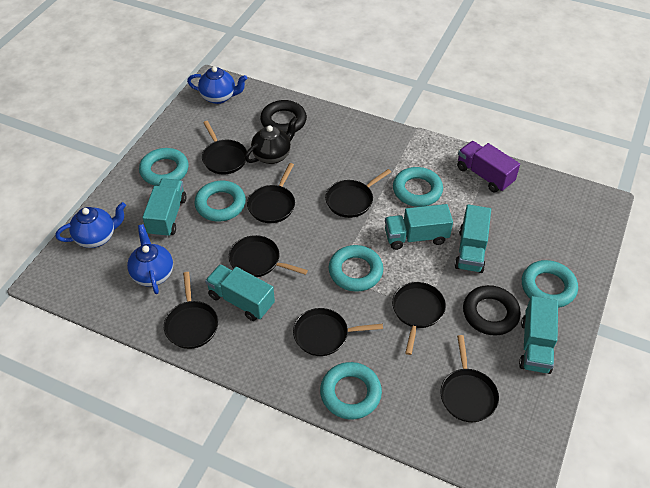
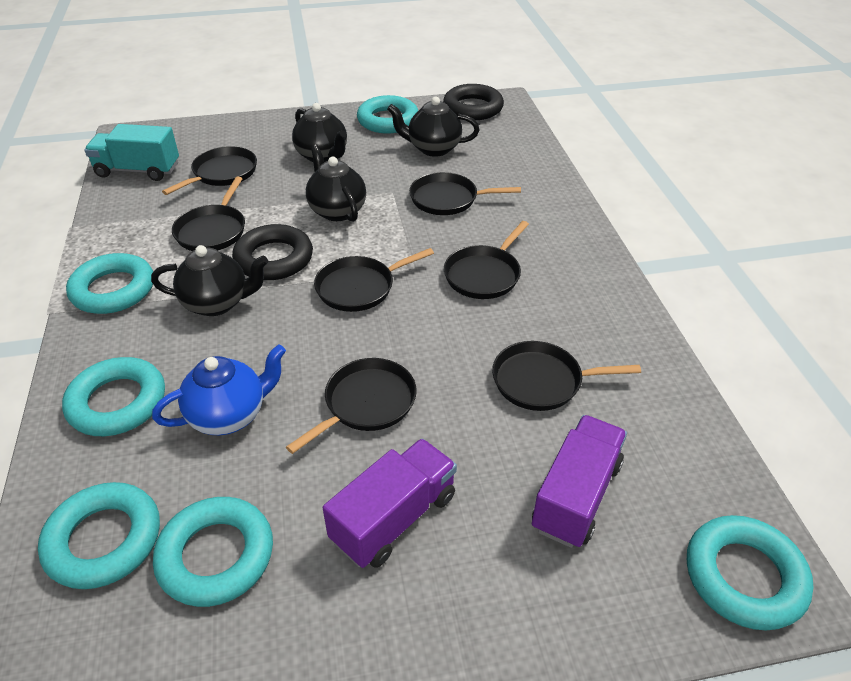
black pan: [164,272,218,349] [202,121,247,174] [229,235,308,277] [247,163,295,223] [293,308,383,356] [325,169,391,218] [392,282,446,355] [440,335,499,422] = 8 -> [162,146,257,195] [172,176,245,251] [286,358,417,454] [314,248,434,312] [409,172,521,215] [444,221,529,299] [492,341,641,411] = 7
black teapot: [245,117,298,164] = 1 -> [151,245,268,316] [292,103,347,162] [306,145,366,222] [387,97,479,157] = 4
blue teapot: [56,202,126,248] [127,224,173,294] [187,66,247,104] = 3 -> [152,344,286,435] = 1
purple truck: [457,141,520,192] = 1 -> [323,439,457,568] [532,415,627,548] = 2
turquoise truck: [142,178,187,237] [205,264,275,321] [385,204,453,250] [455,204,491,273] [519,296,558,374] = 5 -> [84,124,179,181] = 1

